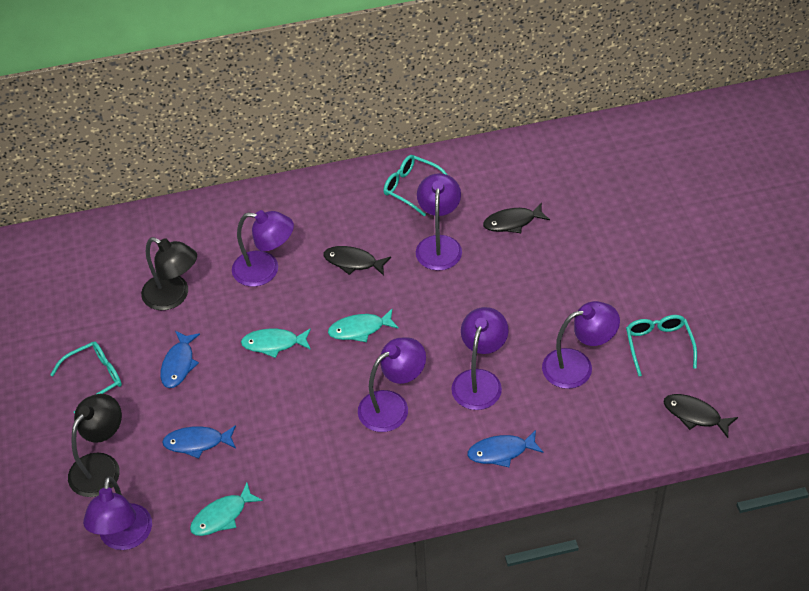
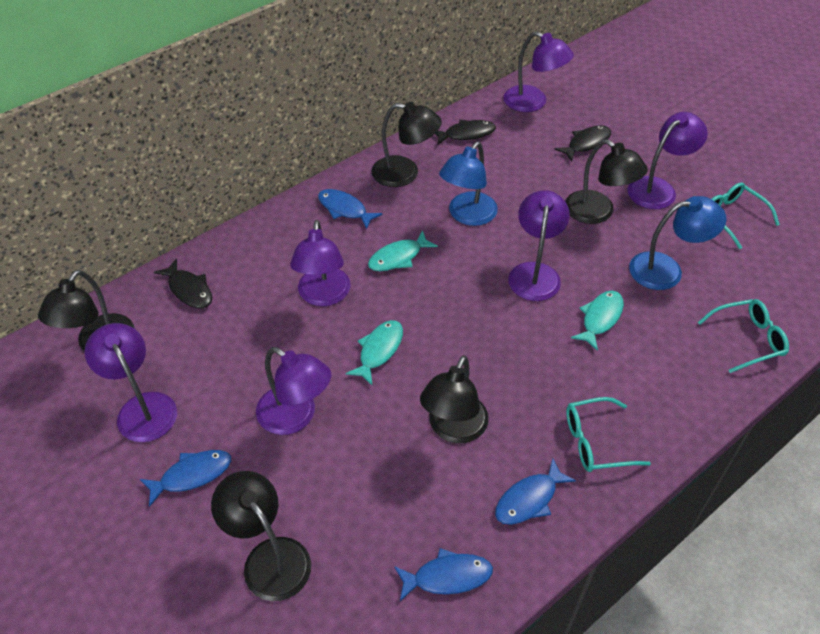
black lamp: [68,394,122,497] [141,237,197,311] = 2 -> [38,270,135,352] [211,471,311,601] [372,102,442,187] [420,355,489,443] [565,140,648,224] = 5
blue fish: [160,331,200,388] [162,425,236,459] [467,430,543,467] = 3 -> [140,450,231,507] [318,189,383,229] [394,548,493,601] [495,458,576,525] = 4
blue lamp: none = 0 -> [439,142,498,226] [629,196,726,290] = 2

